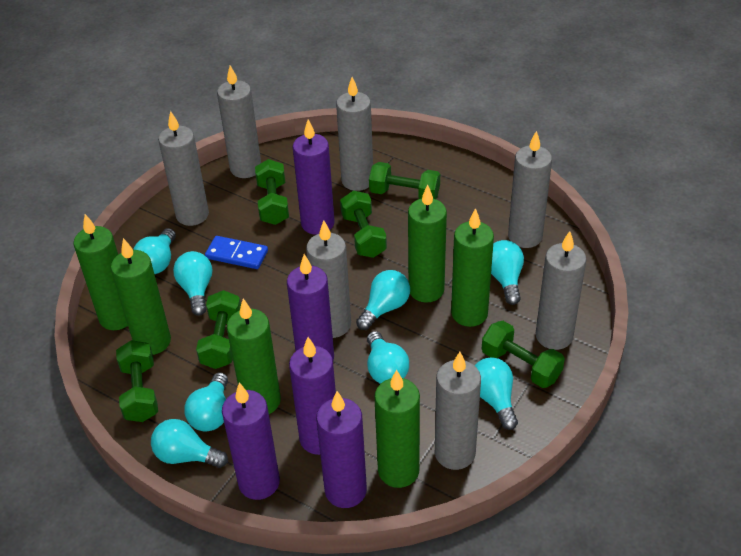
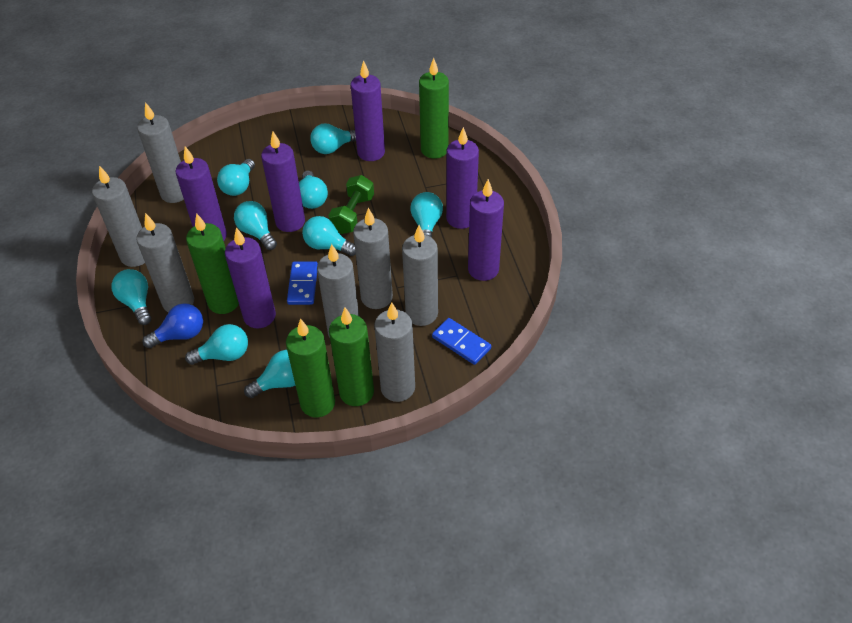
blue domino: [205,236,268,269] = 1 -> [287,261,318,305] [432,318,491,365] = 2
blue light bulb: none = 0 -> [142,303,203,348] = 1
green candle: [73,214,128,330] [111,238,171,355] [227,299,281,414] [374,370,420,488] [408,185,447,303] [451,208,494,327] = 6 -> [186,213,239,314] [286,318,335,417] [329,307,374,406] [419,58,449,159] = 4
green dumbbell: [116,340,158,422] [196,290,241,369] [255,159,289,225] [340,190,387,258] [369,162,440,199] [482,321,565,388] = 6 -> [329,175,374,234] = 1
purple candle: [222,383,280,500] [287,254,334,360] [289,337,336,455] [293,119,335,235] [316,391,367,508] = 5 -> [176,146,227,241] [225,228,276,328] [261,131,305,232] [351,60,385,161] [446,127,479,229] [468,179,504,281] = 6
turquoise light bulb: [133,228,176,274] [151,419,228,468] [173,251,212,316] [184,372,228,431] [356,270,410,330] [367,331,409,384] [475,357,518,430] [491,240,524,305] = 8 -> [111,269,151,325] [185,324,248,365] [217,159,255,196] [234,201,277,250] [244,350,295,398] [299,171,328,209] [302,216,356,256] [310,123,356,154] [410,192,443,238] = 9

